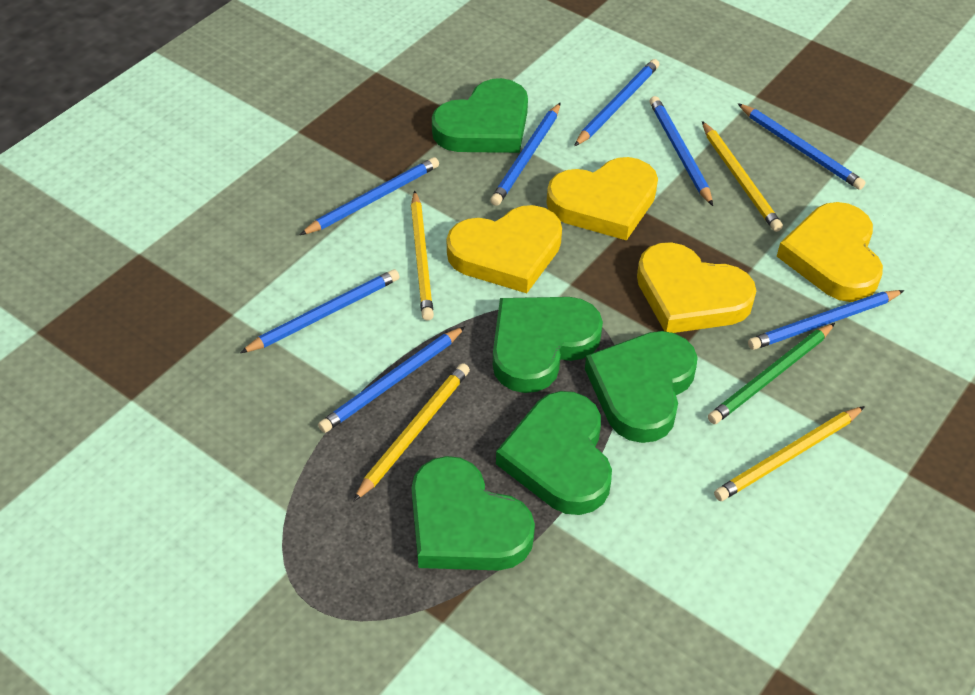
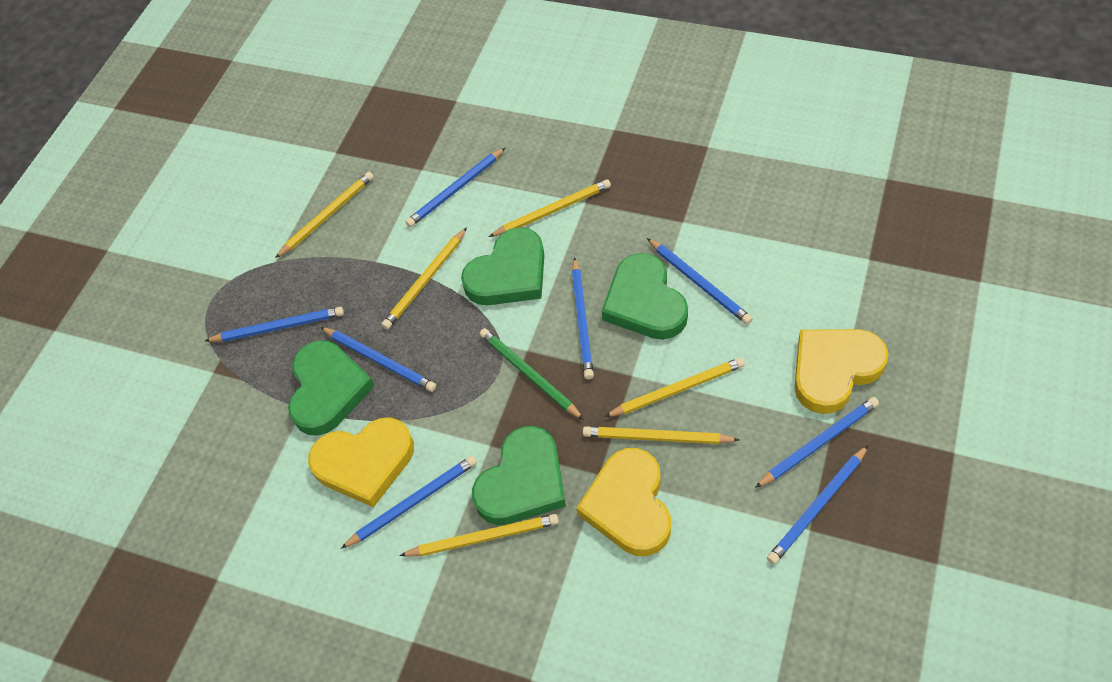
green heart: [411,456,535,570] [432,78,528,153] [493,297,603,393] [496,391,612,515] [585,331,698,443] = 5 -> [288,340,375,436] [461,227,544,305] [472,426,566,525] [602,253,688,340] = 4
yellow heart: [447,205,562,293] [547,157,658,241] [637,242,756,333] [777,202,883,302] = 4 -> [308,417,414,507] [576,448,671,556] [795,329,889,414] = 3
yellow pencil: [353,363,470,502] [411,190,434,320] [702,121,783,232] [714,406,865,501] = 4 -> [275,172,374,258] [382,227,467,329] [399,514,559,556] [489,179,611,237] [583,426,740,444] [604,357,745,417] = 6

